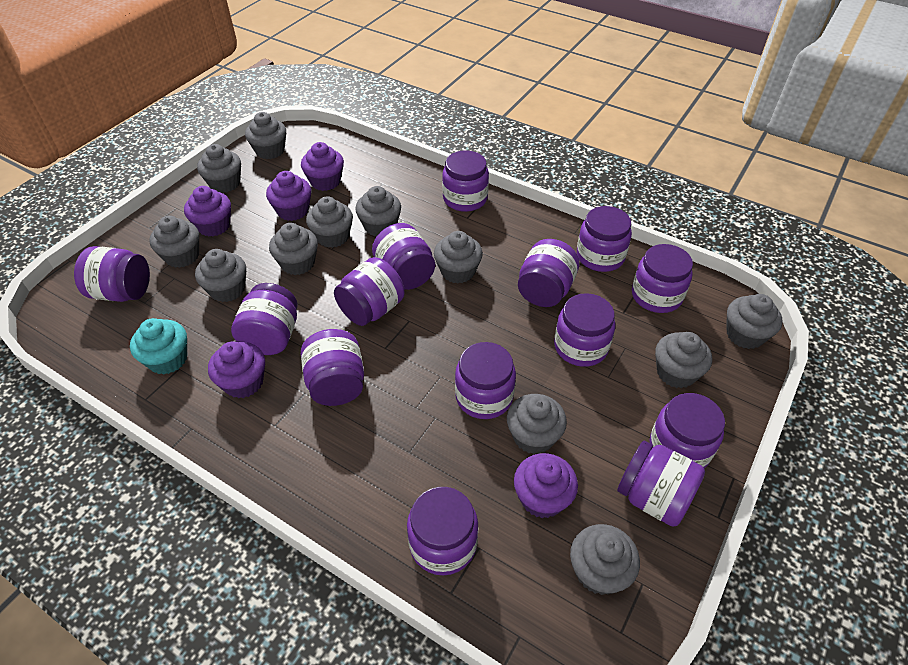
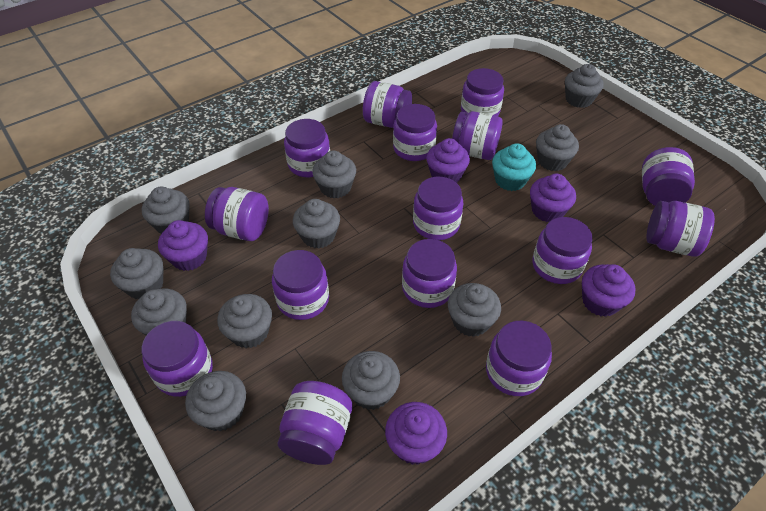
grey cupcake: [149,216,199,268] [195,249,246,302] [197,144,241,193] [245,112,286,159] [269,223,318,275] [306,196,353,248] [355,186,401,236] [434,231,483,283] [507,394,567,454] [570,524,640,595] [655,332,712,388] [726,294,782,349] = 12 -> [110,248,163,299] [131,288,187,335] [142,187,190,234] [185,371,246,431] [217,294,272,348] [293,199,340,249] [312,150,356,198] [342,351,400,410] [448,283,501,337] [536,124,579,171] [565,64,604,108] = 11
purple jar: [74,246,150,302] [231,283,298,355] [301,329,364,406] [334,257,405,326] [372,223,435,290] [407,487,478,576] [442,150,489,212] [455,342,516,419] [518,239,579,307] [554,293,615,367] [577,206,632,272] [617,440,705,527] [632,244,693,313] [649,393,725,468] = 14 -> [142,321,213,397] [205,187,269,241] [272,250,329,320] [278,381,353,465] [284,119,330,177] [363,81,412,128] [393,104,437,161] [402,239,457,308] [413,177,463,240] [452,111,503,160] [461,68,504,116] [486,321,552,396] [532,217,592,284] [642,147,695,206] [646,201,715,257] = 15

